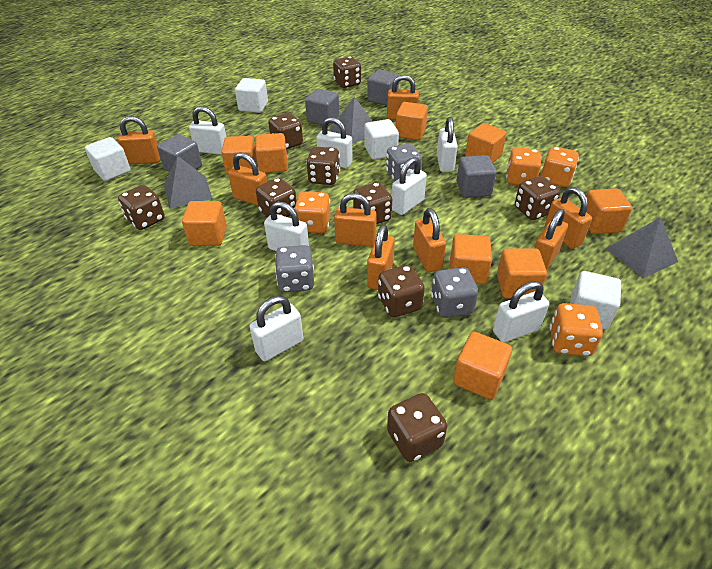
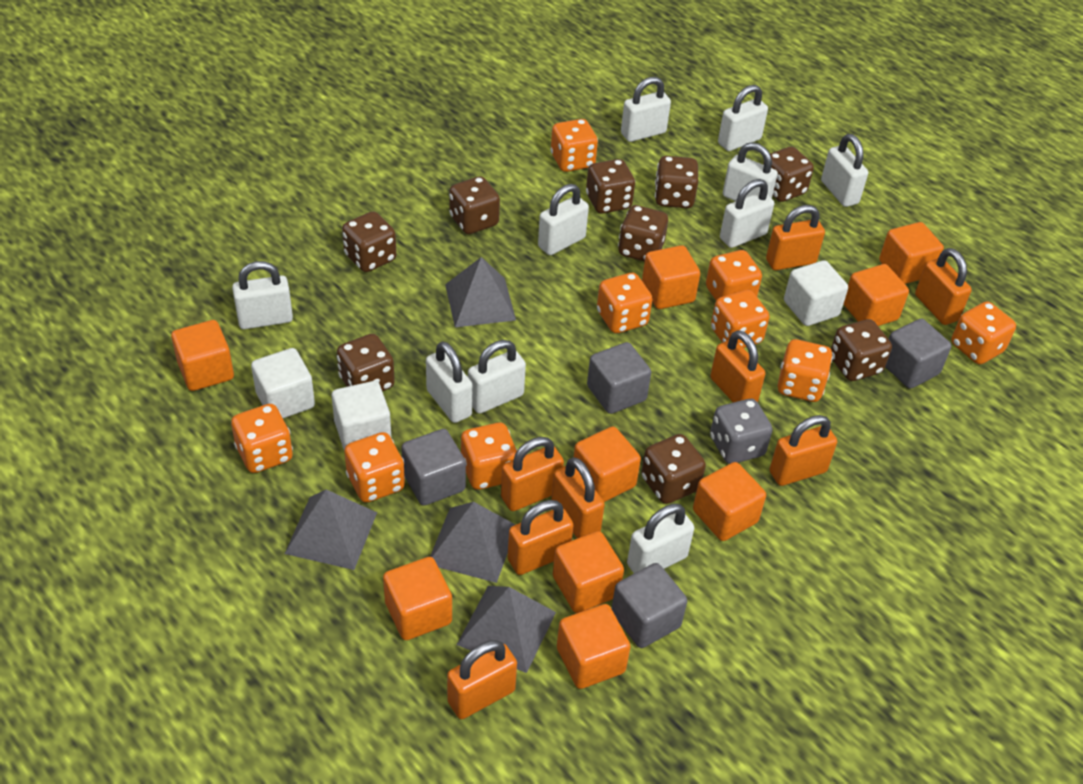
grey dice: [275,245,314,292] [386,144,422,182] [431,267,478,318] = 3 -> [710,399,773,464] = 1
grey pyramid: [164,156,213,209] [330,96,373,144] [605,217,678,278] = 3 -> [284,489,377,570] [430,502,516,583] [445,257,516,327] [457,586,556,673] = 4
orange dice: [294,191,331,233] [506,147,541,185] [541,147,579,187] [549,303,603,356] = 4 -> [231,404,293,473] [344,432,405,502] [461,423,518,490] [550,119,598,172] [597,273,652,333] [706,250,762,300] [711,290,770,348] [778,339,833,402] [951,302,1016,364] = 9
white cube: [85,137,131,181] [235,78,268,113] [364,119,399,160] [570,271,621,329] = 4 -> [251,348,315,418] [332,381,391,450] [784,260,848,326] = 3
white padlock: [189,106,226,155] [249,296,303,361] [264,202,309,251] [317,117,353,168] [392,157,427,215] [437,117,458,172] [493,281,549,342] = 7 -> [232,261,293,329] [426,341,473,423] [468,340,526,414] [538,184,589,255] [621,77,671,142] [627,504,694,573] [718,85,768,151] [720,179,774,248] [723,142,778,201] [821,134,868,207] = 10

